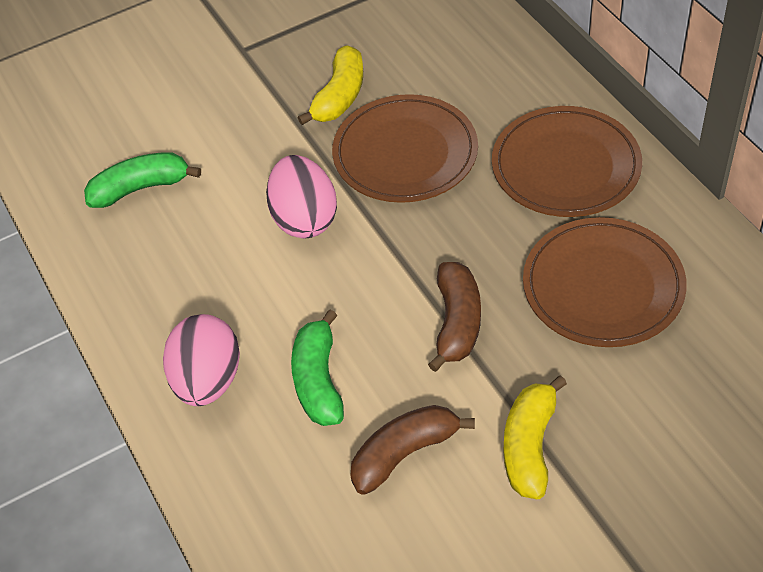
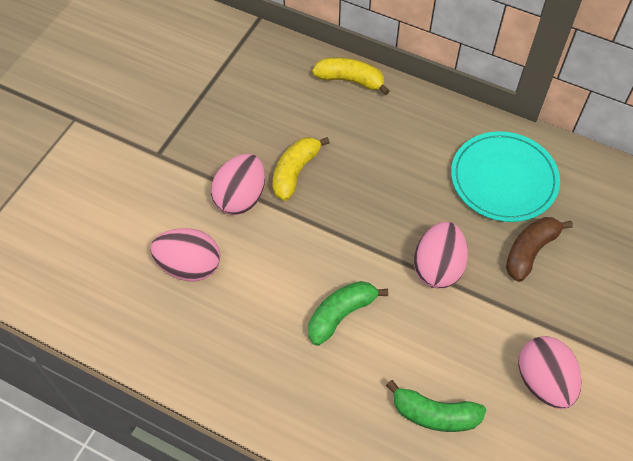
brown banana: [350,405,475,495] [428,262,481,372] = 2 -> [506,217,573,282] = 1
brown plate: [332,94,478,203] [492,106,642,217] [523,217,687,347] = 3 -> none = 0
pink egg: [163,314,240,406] [266,155,337,238] = 2 -> [150,228,220,282] [211,154,265,215] [414,222,468,288] [518,336,582,409] = 4
turquoise plate: none = 0 -> [451,131,560,222] = 1

